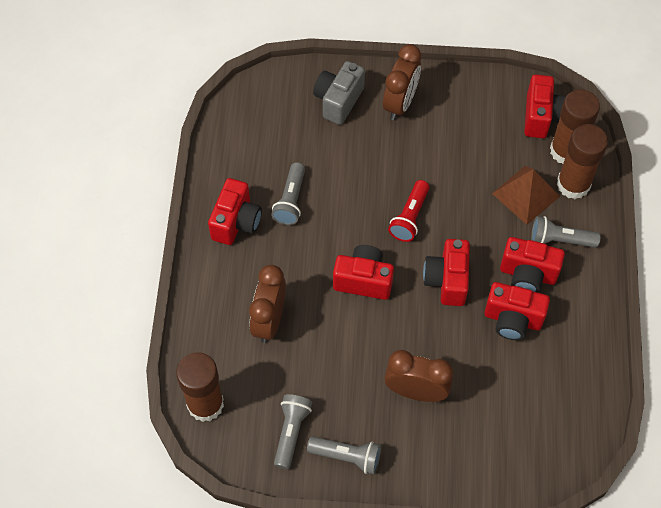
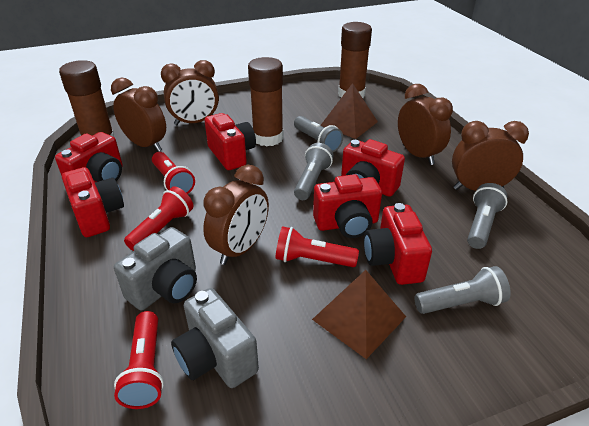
brown clock: [249,265,286,343] [383,44,421,120] [385,350,453,402] = 3 -> [111,78,166,152] [161,60,219,125] [203,165,269,265] [398,84,453,165] [452,121,529,191] = 5
brown pyramid: [492,166,560,225] = 1 -> [312,270,406,359] [320,83,378,139] = 2
grey camera: [313,61,365,125] = 1 -> [114,227,197,310] [171,288,259,388] = 2
red flashlight: [388,180,429,242] = 1 -> [114,311,164,409] [124,187,193,251] [152,152,195,194] [276,226,359,267] = 4

